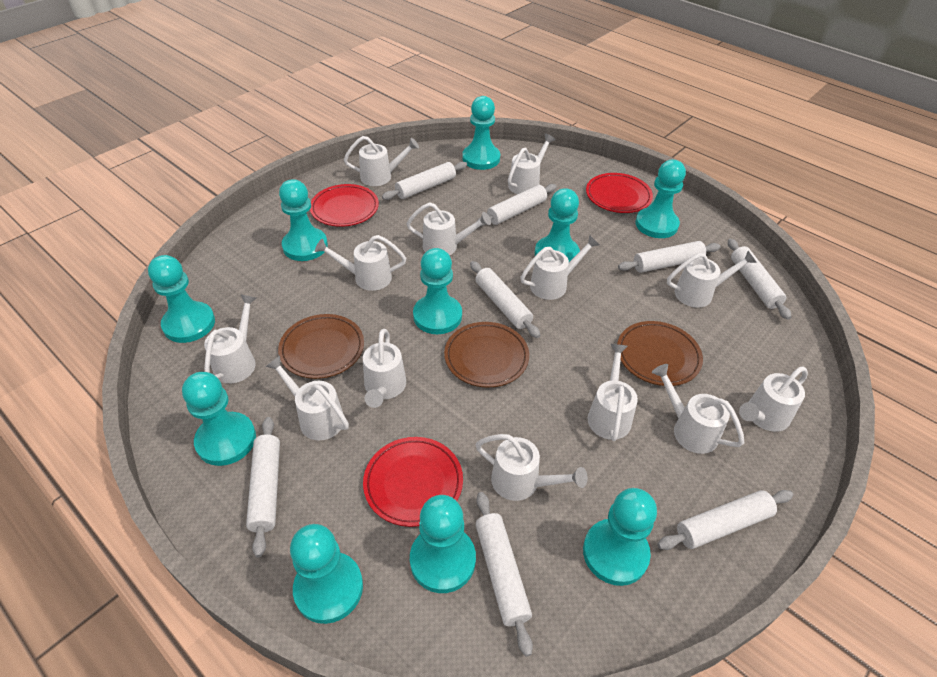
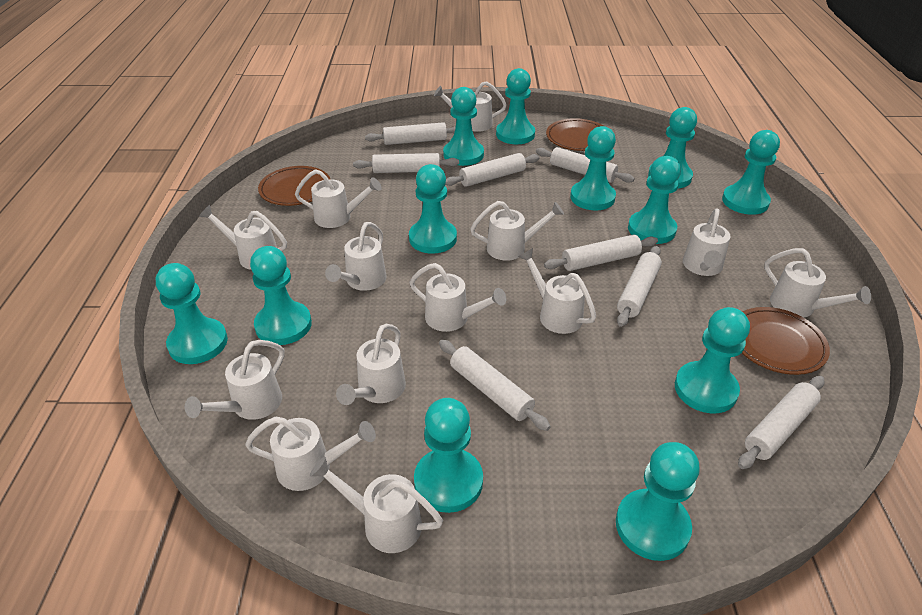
red plate: [310,184,379,227] [363,437,463,527] [586,173,653,213] = 3 -> none = 0
turquoise pawn: [148,255,215,343] [182,372,256,466] [279,179,328,261] [290,524,363,624] [410,495,476,593] [413,248,462,334] [462,96,500,170] [535,188,580,262] [583,488,657,586] [636,160,686,238] = 10 -> [156,263,228,364] [250,246,312,345] [409,164,457,253] [414,398,483,513] [443,87,484,166] [496,68,535,144] [570,126,616,210] [616,442,700,561] [628,156,681,244] [648,107,697,188] [675,307,750,413] [722,130,780,215] = 12

